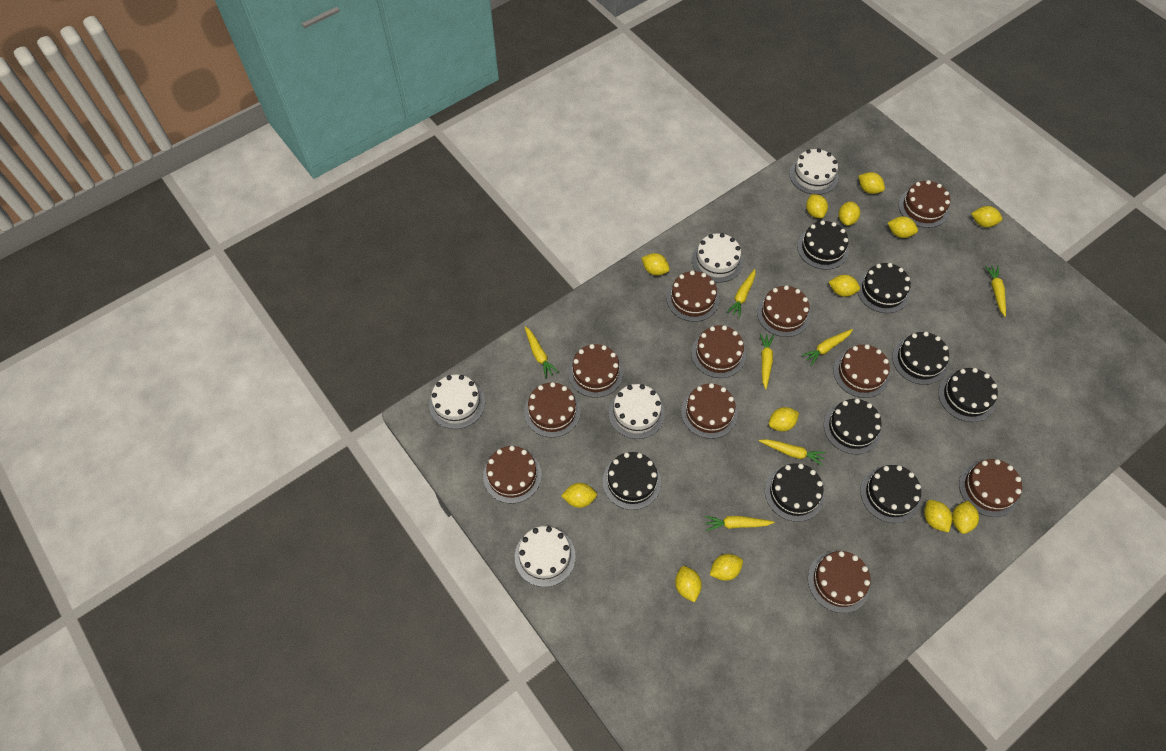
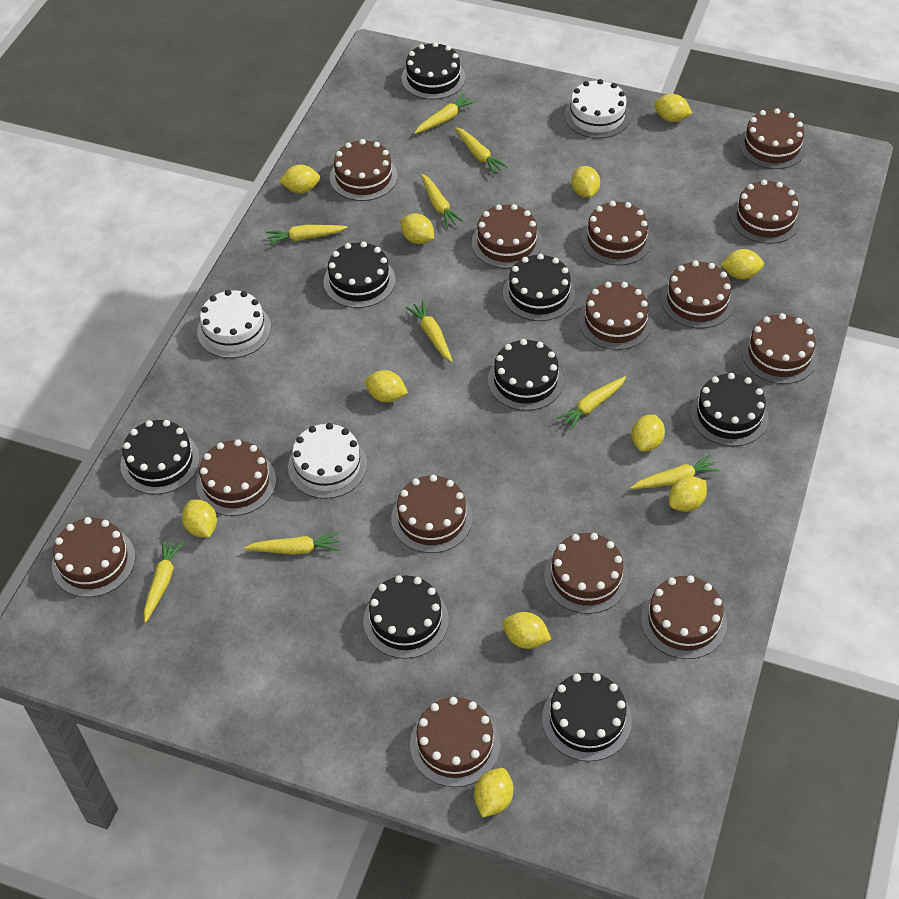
brown cake: [483,446,542,503] [524,382,580,438] [568,344,623,398] [667,271,719,322] [681,383,738,439] [691,325,746,378] [757,285,810,337] [808,551,870,613] [833,344,890,398] [898,180,950,228] [959,459,1022,517] = 11 -> [52,517,135,597] [196,439,276,516] [330,139,398,201] [391,475,473,553] [410,697,500,787] [472,204,542,269] [544,533,628,614] [578,282,653,350] [581,201,652,266] [641,576,727,659] [661,261,734,328] [730,180,801,244] [738,108,806,169] [742,313,818,384] = 14
white cake: [429,374,485,429] [515,526,576,587] [608,384,665,439] [692,233,743,282] [789,148,838,195] = 5 -> [197,290,271,358] [288,423,367,499] [565,79,630,138] = 3
yellow carrot: [525,326,559,378] [705,516,774,531] [727,269,755,318] [759,439,826,466] [760,333,774,389] [802,329,853,365] [985,266,1006,317] = 7 -> [144,539,184,623] [244,532,339,555] [266,225,348,245] [406,301,453,362] [414,94,476,134] [421,174,463,228] [455,127,508,174] [556,376,626,430] [631,455,720,489] = 9
yellow lemon: [561,483,597,508] [642,253,670,276] [675,566,702,602] [710,554,743,581] [769,407,799,431] [806,194,828,218] [828,275,860,297] [838,202,860,226] [858,172,885,194] [888,216,918,238] [924,500,952,532] [952,501,979,534] [971,206,1002,227] = 13 -> [182,499,217,538] [279,165,320,193] [365,370,408,403] [401,213,434,244] [474,768,513,818] [502,612,551,649] [571,166,600,198] [631,415,665,451] [654,94,692,122] [669,476,707,512] [720,249,764,279] = 11

